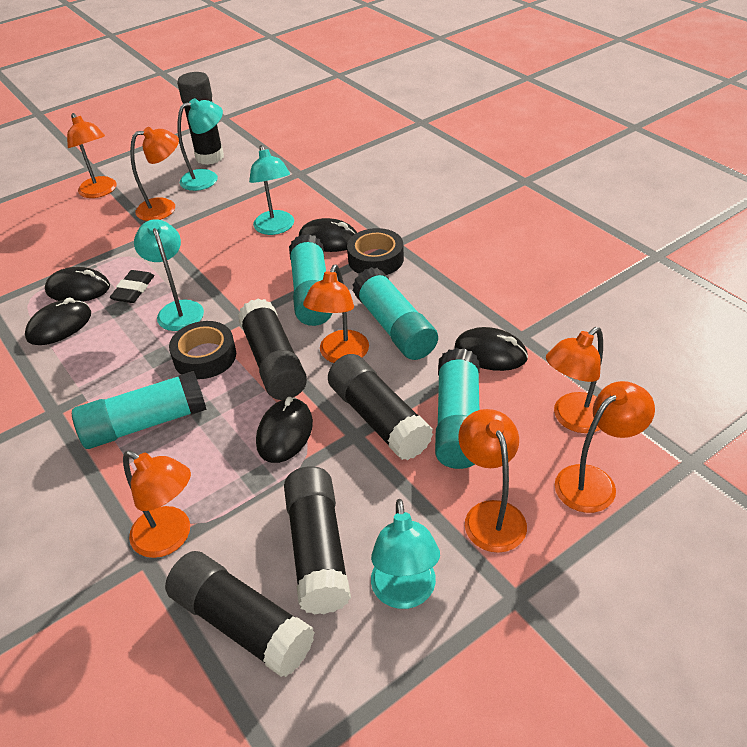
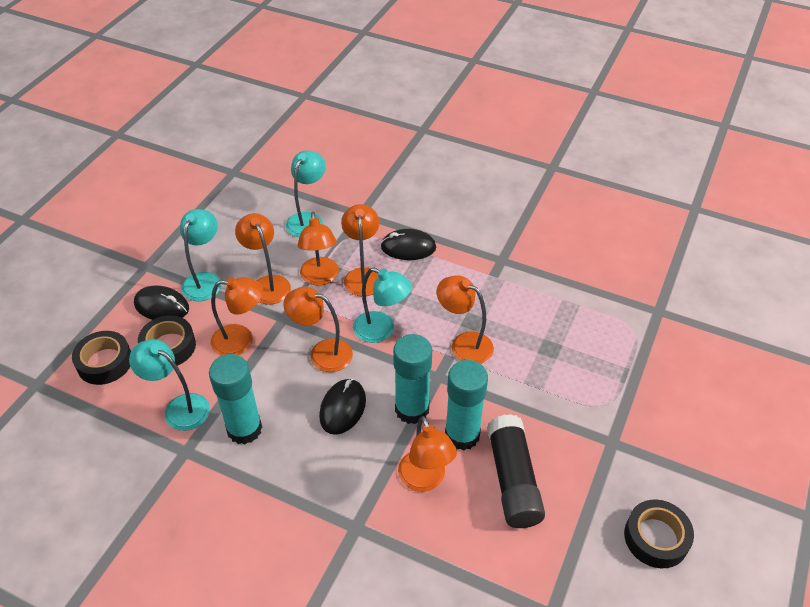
black eraser: [110,270,154,303] = 1 -> none = 0
black glue stick: [165,551,315,677] [177,72,224,165] [238,298,307,400] [284,466,351,615] [328,354,433,460] = 5 -> [487,414,545,528] = 1
black mouse: [25,297,91,345] [45,267,110,302] [256,397,313,463] [299,218,357,252] [454,327,528,371] = 5 -> [134,285,189,320] [319,379,366,435] [381,229,436,260] = 3
black tape: [169,321,236,379] [347,228,404,275] = 2 -> [72,331,131,385] [138,315,196,366] [624,499,694,568] = 3
turquoise glue stick: [72,371,207,449] [289,234,332,326] [352,267,438,360] [435,348,480,469] = 4 -> [209,354,262,444] [393,334,432,424] [445,360,488,451] = 3

